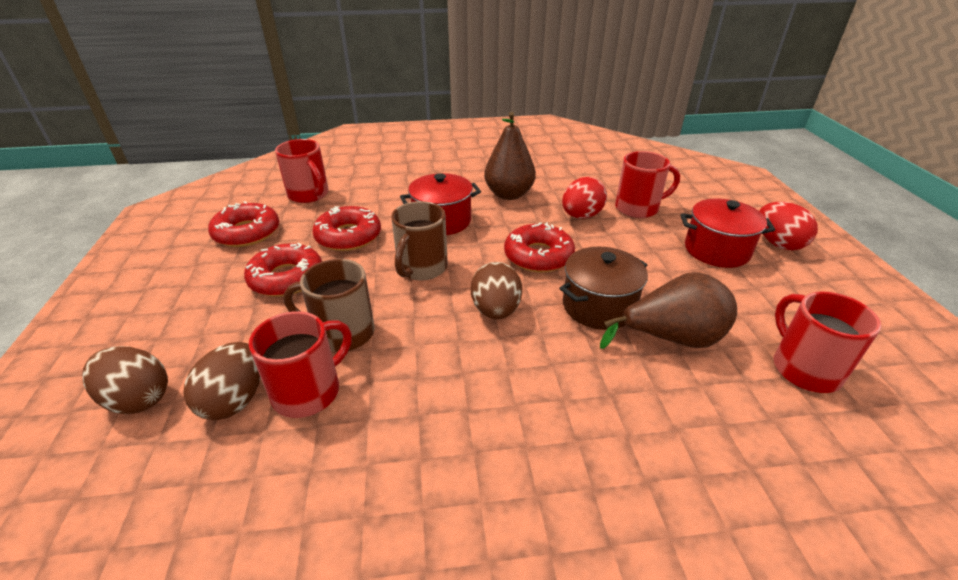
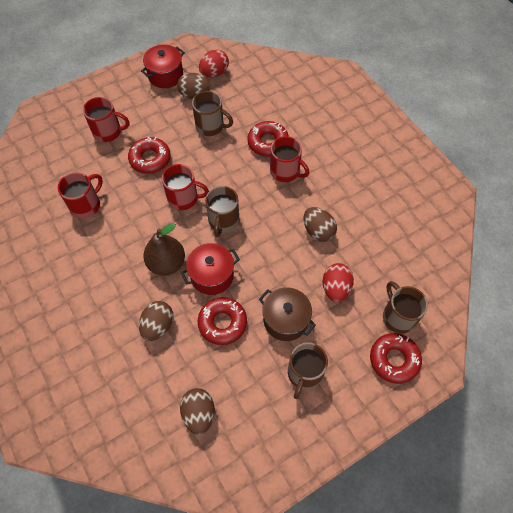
brown egg: [82,346,168,414] [183,342,261,420] [471,262,522,320] = 3 -> [139,301,174,341] [177,73,211,99] [180,388,215,435] [303,207,337,242] = 4
brown mug: [283,259,375,352] [391,201,448,280] = 2 -> [192,91,233,136] [205,186,239,237] [288,342,328,399] [383,281,428,334] = 4
brown pear: [484,112,536,200] [600,272,737,349] = 2 -> [143,223,185,276] = 1

